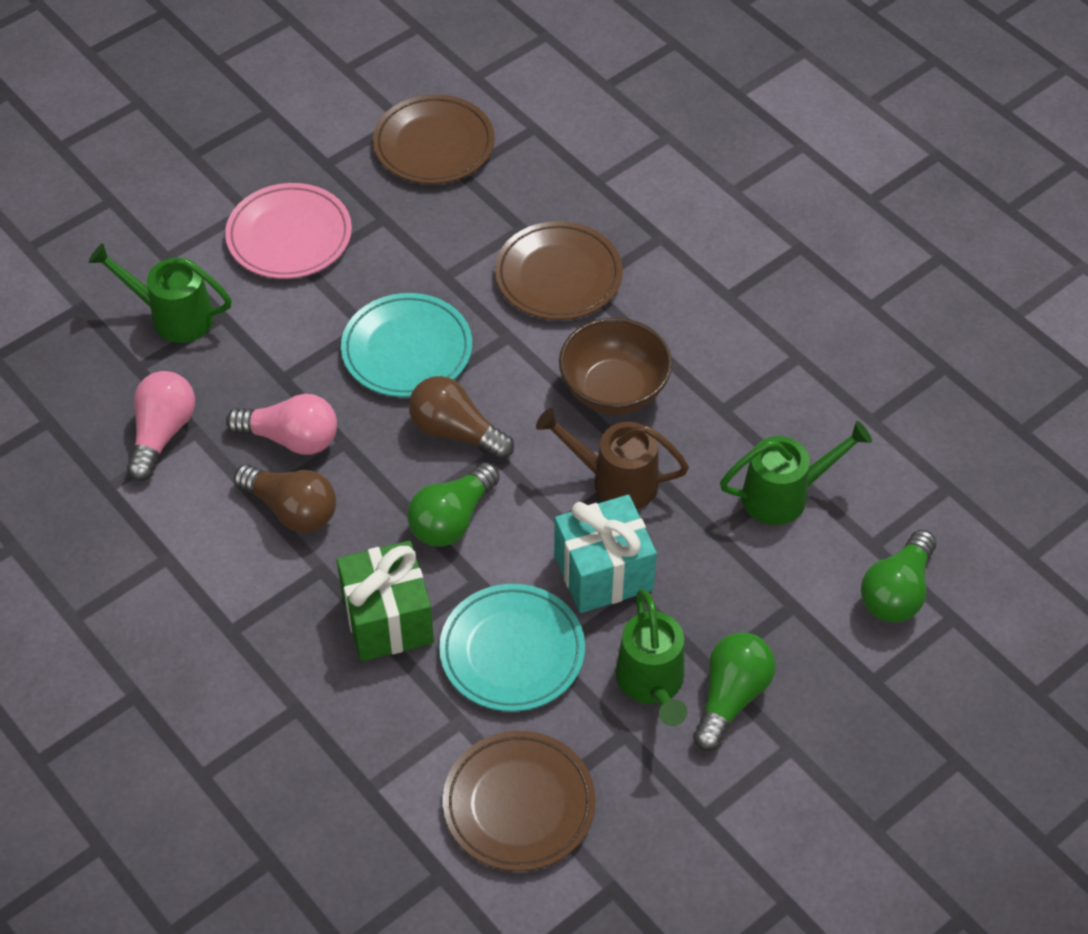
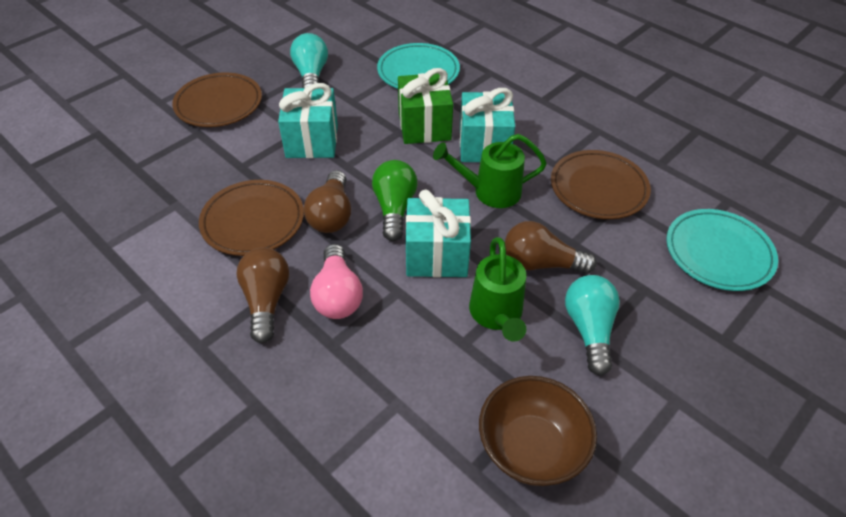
brown light bulb: [234,464,336,533] [409,376,514,459] = 2 -> [236,247,289,343] [304,170,351,233] [505,221,597,274] = 3
brown watering can: [536,408,689,509] = 1 -> none = 0
green light bulb: [407,462,500,547] [693,632,776,751] [861,530,936,622] = 3 -> [372,160,418,241] = 1
green watering can: [88,243,232,343] [616,589,687,726] [720,421,872,525] = 3 -> [433,134,547,208] [469,237,526,342] = 2
pink light bulb: [127,371,195,481] [226,394,337,455] = 2 -> [310,244,363,319] = 1
pink plate: [225,183,352,279] = 1 -> none = 0
turquoise gift: [554,495,657,613] = 1 -> [278,83,338,158] [406,190,471,277] [460,88,515,162] = 3
turquoise light bulb: none = 0 -> [290,33,328,88] [565,275,620,376] = 2

